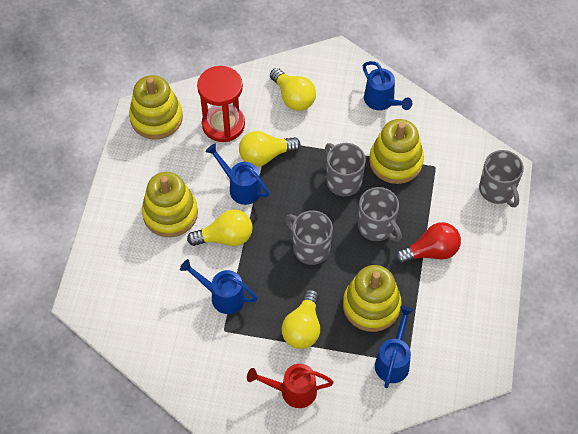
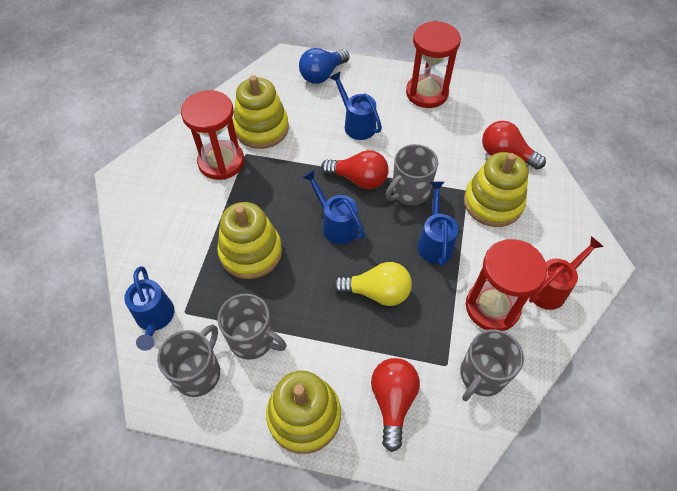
blue light bulb: none = 0 -> [299,48,350,84] = 1
red hourglass: [197,66,245,142] = 1 -> [181,90,244,180] [406,21,461,108] [466,239,547,331] = 3
red light bulb: [395,222,461,264] = 1 -> [321,150,389,189] [371,358,420,452] [482,121,546,170] = 3
yellow light bulb: [187,209,252,246] [239,131,300,167] [270,68,316,111] [282,289,320,349] = 4 -> [333,262,412,306] = 1

